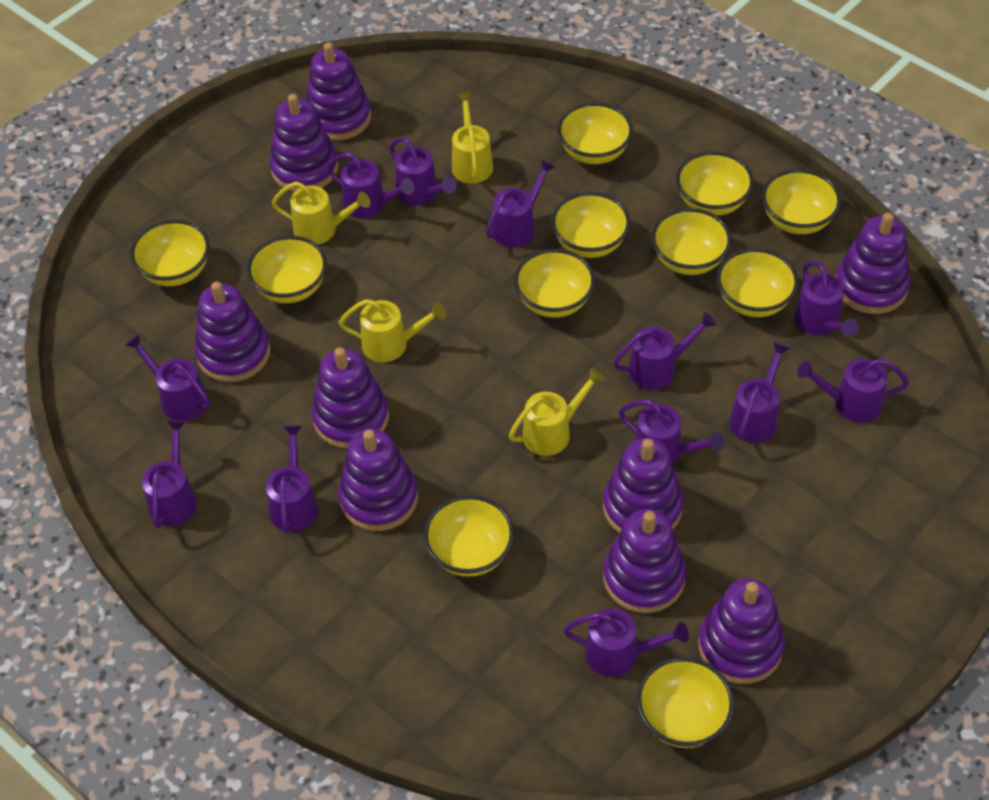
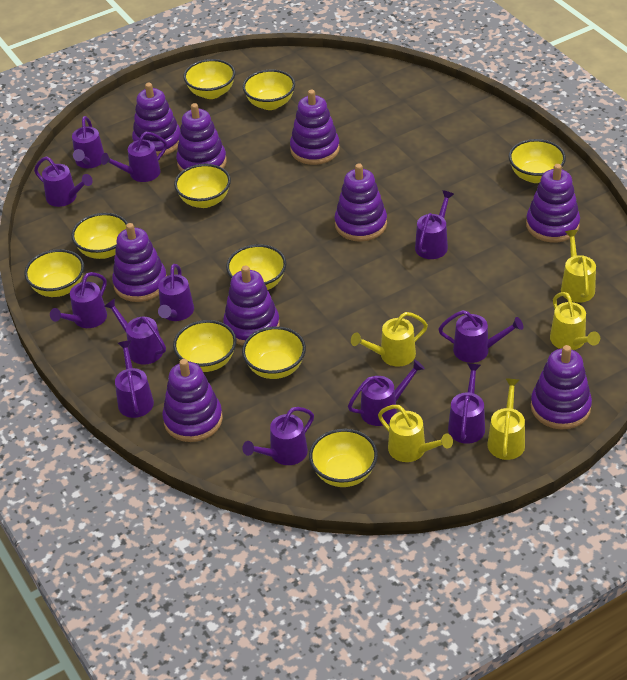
yellow bowl: [130,220,210,286] [247,236,327,303] [424,495,514,577] [514,249,595,318] [551,192,630,258] [557,103,633,164] [637,657,734,748] [651,208,731,275] [676,151,754,216] [717,248,799,317] [762,169,841,234] = 11 -> [24,249,84,297] [71,213,128,259] [173,320,236,372] [174,164,231,208] [184,59,235,99] [226,244,286,290] [242,326,306,379] [243,69,295,110] [309,429,378,487] [509,139,566,183] = 10
yellow watering can: [272,182,370,245] [339,299,446,362] [452,92,493,183] [509,368,605,456] = 4 -> [351,312,428,367] [378,405,453,462] [487,378,525,460] [550,292,600,350] [561,230,596,303] = 5

